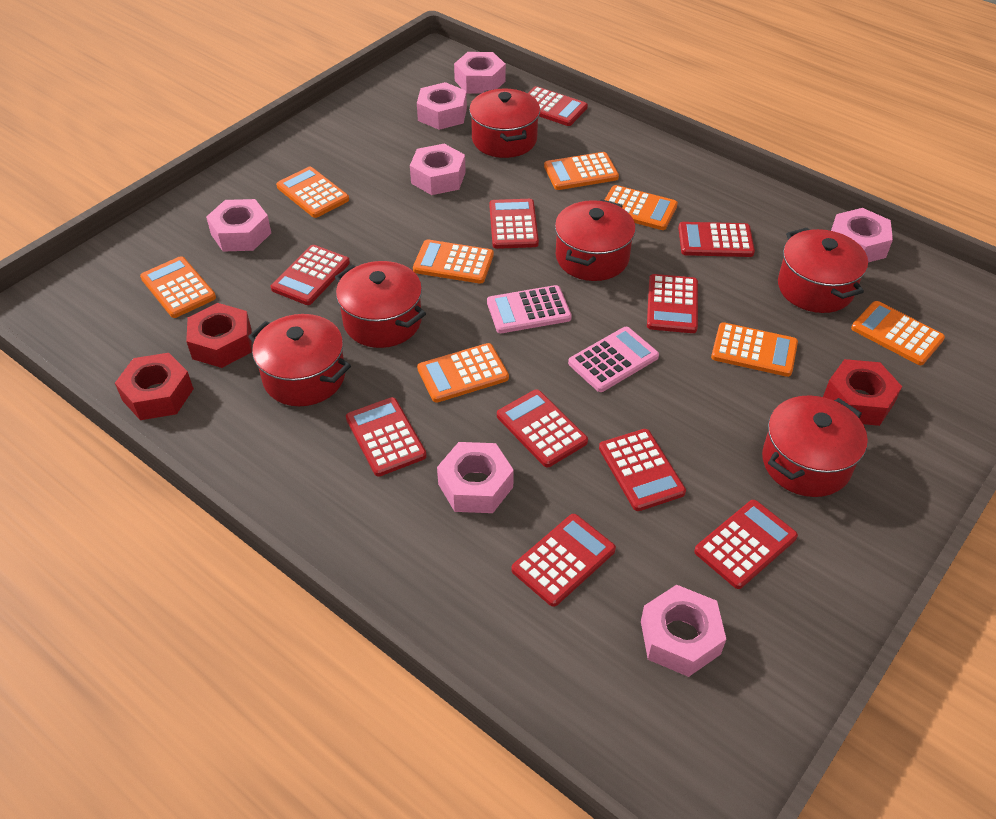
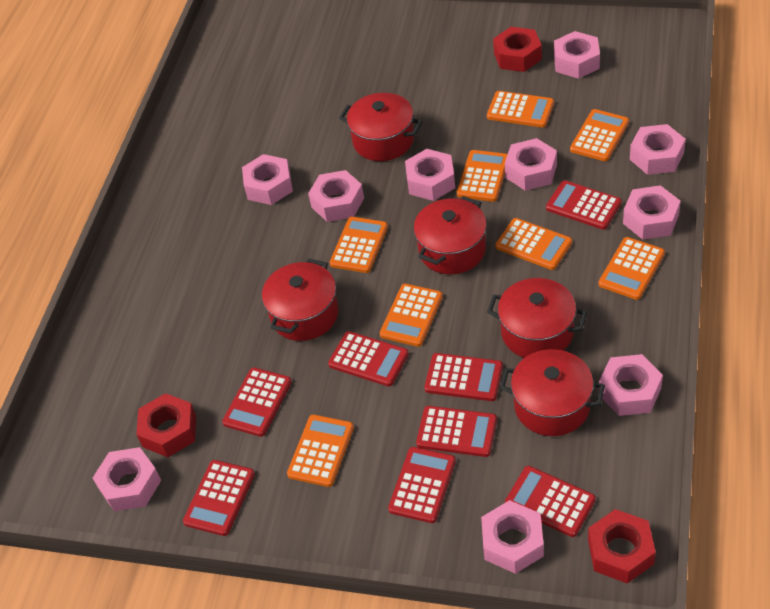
pink calculator: [487,285,572,333] [568,327,659,392] = 2 -> none = 0
pink nut: [206,199,271,252] [410,144,466,195] [417,82,467,130] [437,442,514,513] [454,52,506,93] [641,585,726,677] [831,208,893,262] = 7 -> [93,447,161,511] [242,154,293,205] [308,170,364,222] [405,149,455,201] [481,500,544,574] [505,138,557,191] [554,31,600,79] [598,354,663,416] [623,185,681,240] [630,124,686,175] = 10
red calculator: [271,245,350,305] [346,397,427,477] [489,199,539,249] [497,389,588,467] [511,514,616,607] [528,86,588,126] [599,429,686,511] [647,274,698,333] [678,222,755,257] [694,500,798,589] = 10 -> [183,460,255,536] [222,367,292,437] [328,331,409,386] [388,447,456,523] [416,406,497,457] [424,353,503,401] [505,466,596,537] [546,180,622,230] = 8
red pot: [248,314,351,406] [335,261,426,348] [469,88,540,158] [555,199,636,281] [762,395,868,497] [778,228,868,313] = 6 -> [262,258,339,341] [339,93,422,161] [414,196,487,274] [487,278,587,358] [499,349,605,436] = 5

